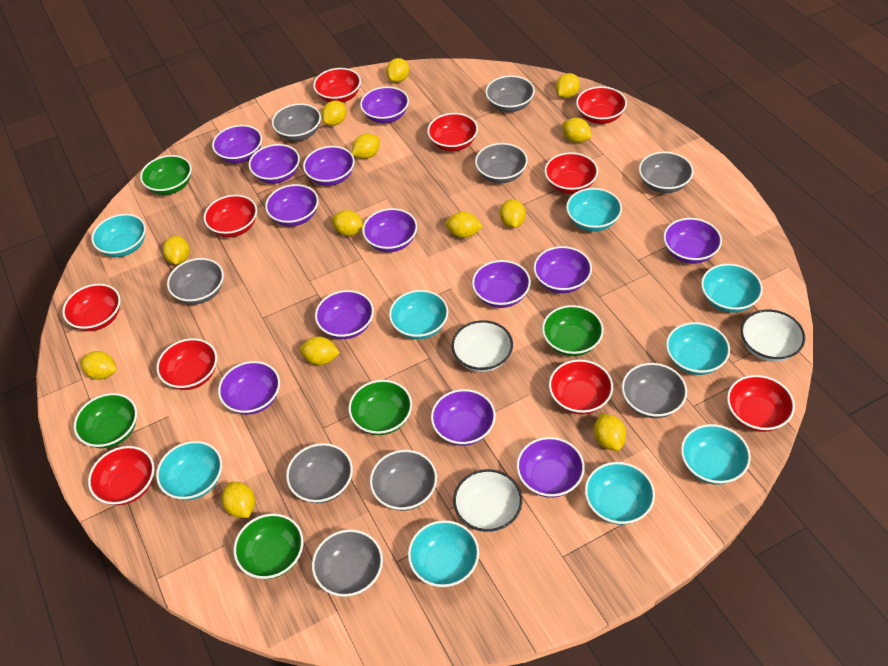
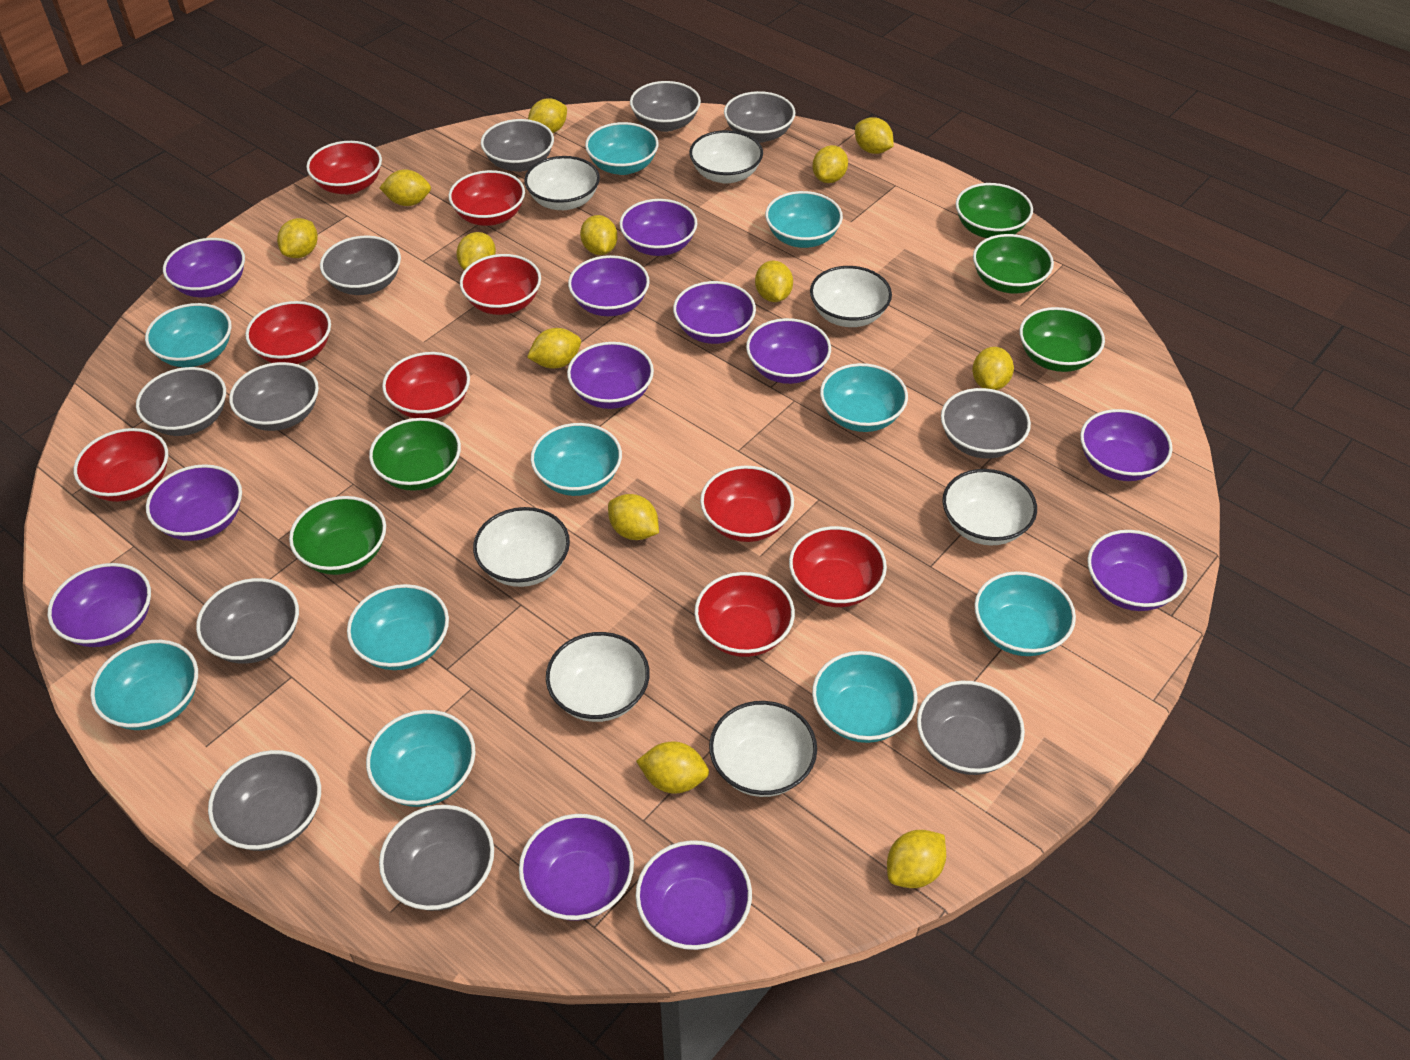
grey bowl: [167,258,224,304] [272,103,321,141] [286,443,353,503] [312,529,383,597] [370,450,437,511] [475,143,528,183] [485,75,535,112] [622,363,687,418] [639,152,694,193] = 9 -> [136,367,226,436] [196,578,299,663] [208,750,321,851] [229,362,319,431] [320,236,401,295] [379,805,494,911] [481,119,554,172] [630,81,701,132] [724,91,795,143] [917,681,1025,775] [941,388,1031,459] = 11
purple bowl: [212,125,262,163] [218,361,280,415] [249,144,300,184] [265,184,319,226] [303,146,355,186] [315,290,374,339] [360,86,409,123] [362,208,417,252] [431,389,496,446] [472,260,531,308] [516,437,585,498] [533,246,592,293] [663,218,722,264] = 13 -> [48,563,151,647] [146,464,242,541] [163,238,245,297] [519,814,634,921] [567,342,654,409] [568,255,650,316] [619,199,697,256] [635,840,752,950] [673,281,756,344] [746,318,831,384] [1080,409,1173,481] [1087,530,1187,611] = 12
red bowl: [62,284,121,331] [88,446,154,505] [156,338,217,390] [204,195,257,237] [313,68,361,102] [427,113,478,151] [544,152,598,194] [549,359,613,415] [576,86,627,124] [727,375,795,432] = 10 -> [74,428,168,502] [245,301,331,364] [306,141,382,194] [382,352,470,419] [448,170,525,226] [460,254,541,315] [694,572,795,657] [700,466,794,542] [789,526,887,607] = 9
turquoise bowl: [91,214,146,257] [156,441,222,500] [389,290,448,339] [408,520,479,587] [566,188,622,232] [585,462,655,525] [666,322,730,375] [681,424,751,485] [701,264,763,313] = 9 -> [90,640,198,730] [145,303,232,367] [347,584,449,670] [366,710,476,807] [531,423,622,496] [585,122,659,175] [765,191,843,248] [812,651,917,743] [820,363,908,432] [974,571,1076,656] = 10
white bowl: [452,320,513,372] [453,469,522,532] [741,310,805,362] = 3 -> [473,507,570,587] [524,156,600,210] [546,632,650,722] [689,130,763,184] [709,701,817,797] [810,266,892,327] [942,469,1037,546] = 7

